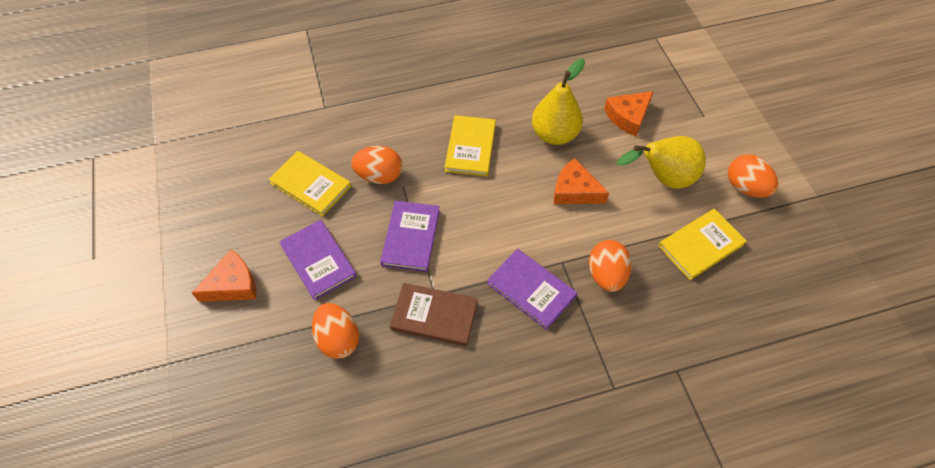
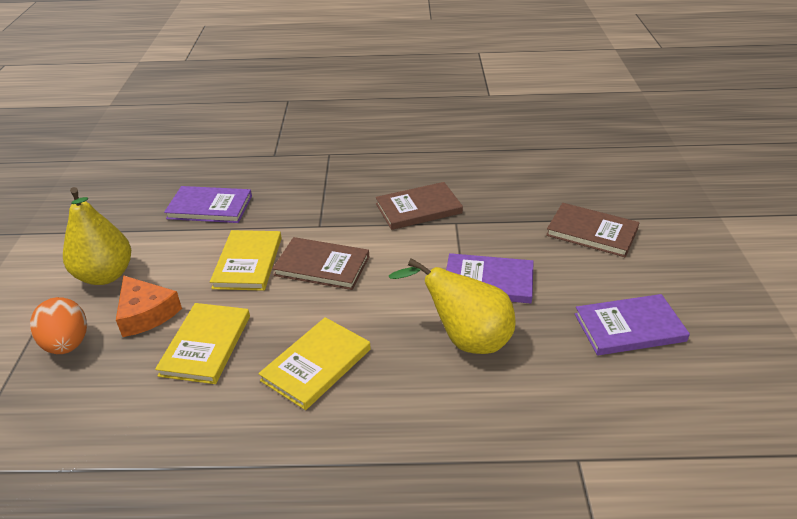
brown book: [390,283,478,346] = 1 -> [272,237,369,290] [376,182,463,230] [546,203,639,257] = 3
orange cheese: [192,250,256,302] [554,158,609,204] [604,91,654,136] = 3 -> [116,275,182,337] = 1
orange egg: [312,303,359,359] [351,146,402,184] [589,240,632,292] [728,155,778,198] = 4 -> [30,297,87,354] = 1

